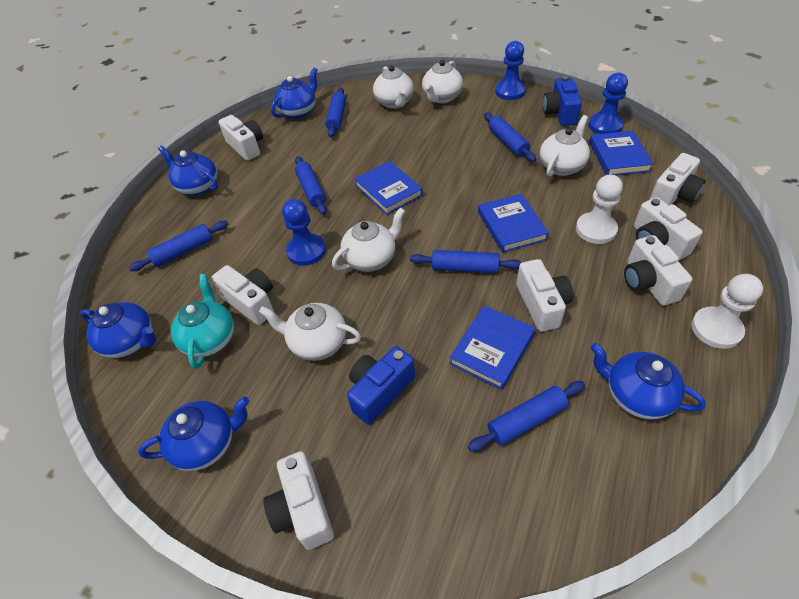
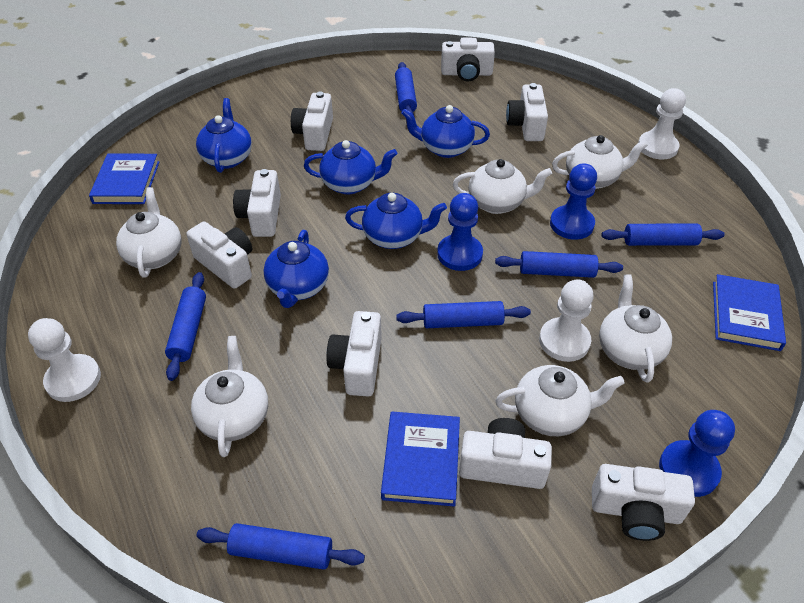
blue book: [354,161,423,215] [449,306,535,390] [478,194,549,253] [589,131,653,175] = 4 -> [89,154,159,204] [381,412,460,507] [713,274,786,351] = 3
blue camera: [347,346,415,424] [543,76,582,126] = 2 -> none = 0
turquoise teapot: [171,274,234,369] = 1 -> none = 0
white camera: [211,265,274,325] [218,115,263,161] [263,451,334,550] [516,259,573,332] [624,235,692,306] [634,197,702,261] [649,153,706,205] = 7 -> [186,221,252,289] [233,169,281,237] [291,91,333,151] [326,311,382,397] [441,38,495,81] [459,418,552,489] [506,83,548,141] [592,464,695,541] = 8
white pawn: [576,175,623,244] [691,274,763,349] = 2 -> [28,318,101,402] [539,279,594,362] [638,88,686,160] = 3
white teapot: [259,303,361,361] [332,207,405,272] [373,65,414,109] [422,60,463,103] [539,115,590,177] = 5 -> [116,187,181,277] [191,336,268,457] [453,159,552,214] [495,365,625,436] [552,135,648,189] [599,274,672,382] = 6

